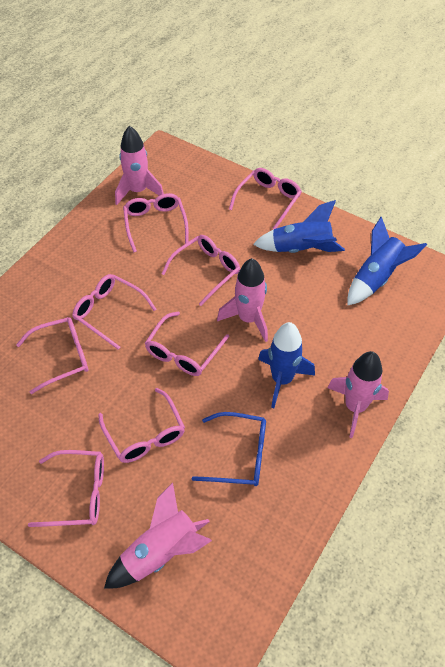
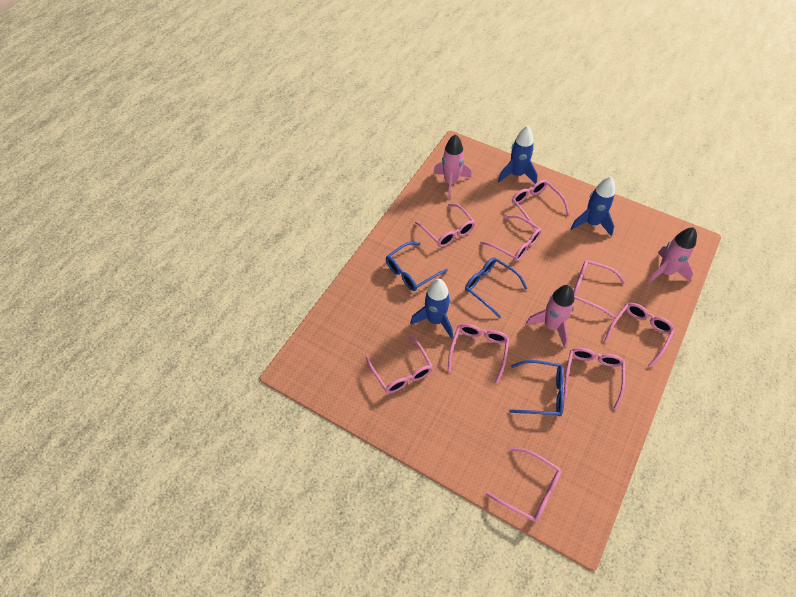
blue glasses: [192,412,266,486] = 1 -> [386,242,448,291] [465,257,528,318] [509,360,564,416] = 3
pink glasses: [16,317,88,394] [28,450,104,527] [72,274,156,350] [98,388,185,463] [123,193,189,252] [145,312,229,376] [161,235,240,306] [229,168,302,229] = 8 -> [366,336,433,393] [415,204,475,247] [448,324,509,384] [480,215,542,262] [486,448,561,523] [512,180,569,231] [564,348,625,409] [573,260,626,318] [604,303,675,368] = 9
pink rocket: [104,482,212,588] [115,126,164,205] [217,258,268,342] [327,351,389,438] = 4 -> [433,134,471,199] [526,285,574,348] [647,227,697,284] = 3

